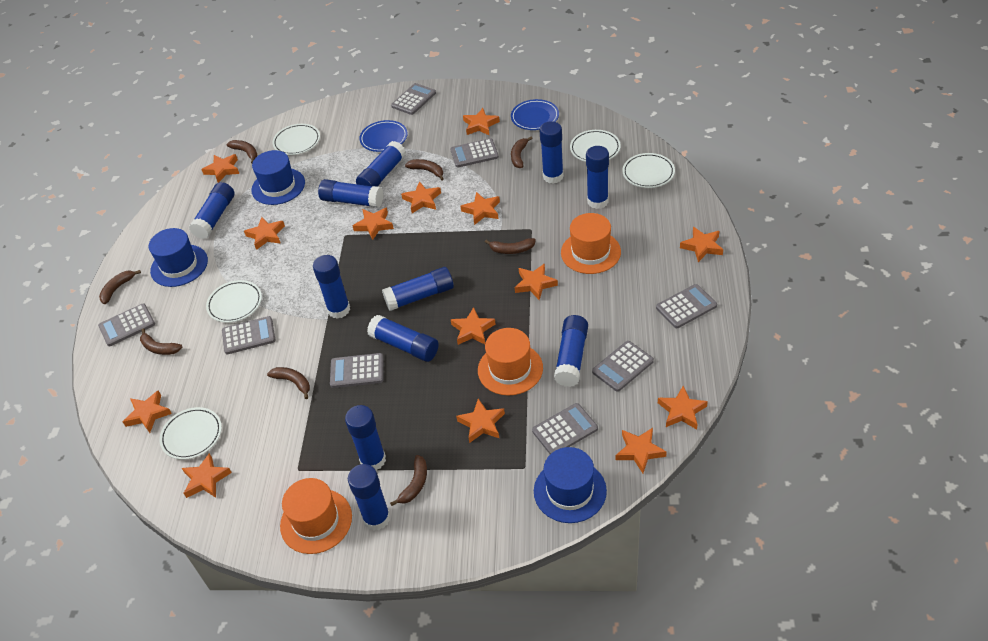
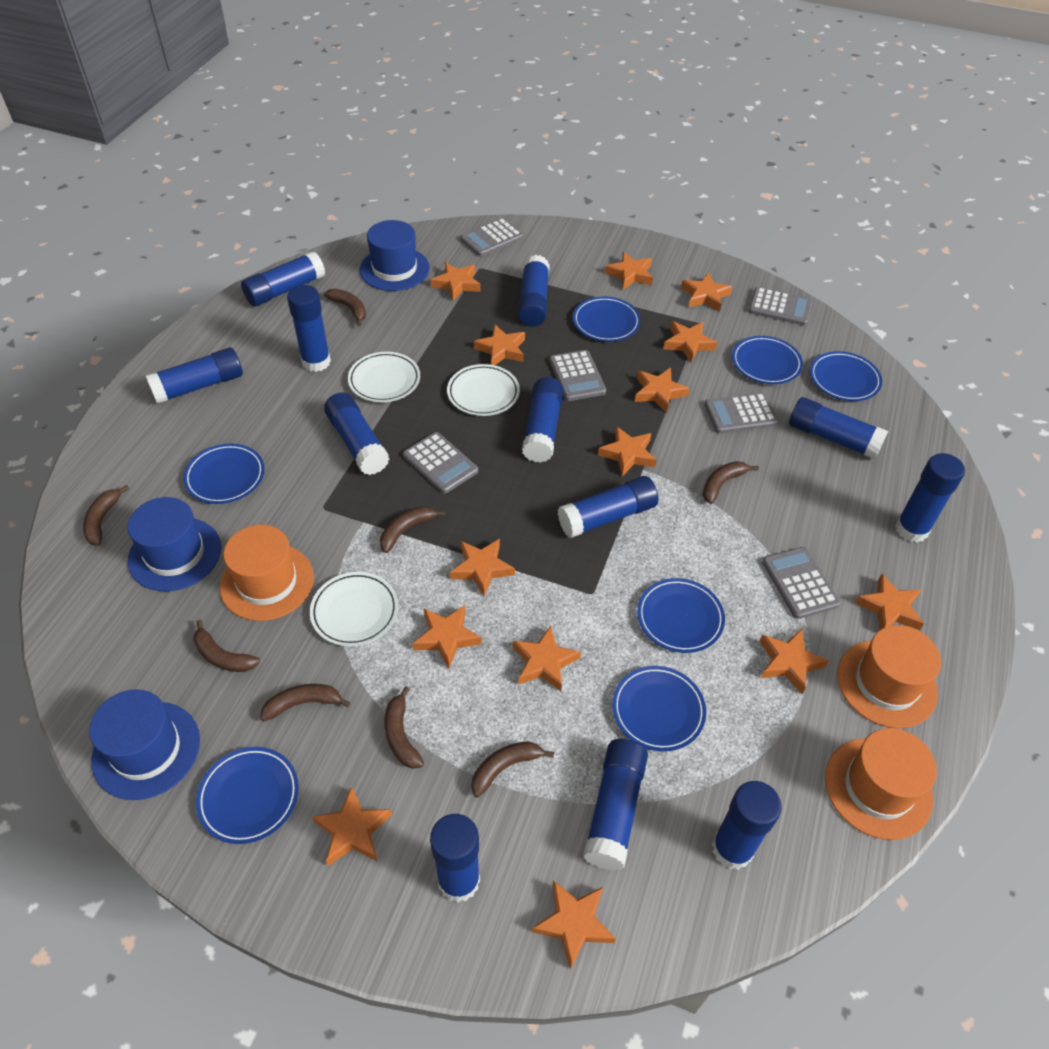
blue glue stick: [189,182,234,239] [313,255,350,319] [318,179,383,208] [345,405,386,470] [348,464,390,531] [356,141,406,187] [367,315,439,362] [382,267,454,311] [539,121,564,184] [554,315,588,387] [586,146,609,209] = 11 -> [145,347,243,404] [241,251,325,307] [287,285,331,372] [324,393,389,475] [430,814,480,902] [518,255,550,327] [522,377,563,463] [558,476,659,538] [583,739,648,871] [712,781,782,870] [789,397,888,459] [895,453,965,543] = 12
blue plate: [359,120,408,152] [511,99,559,130] = 2 -> [183,444,265,504] [196,747,299,844] [573,296,641,342] [612,666,706,751] [637,578,725,653] [732,336,803,384] [810,351,882,401] = 7
grey calculator: [98,304,155,346] [222,316,275,354] [330,353,384,388] [391,83,436,115] [450,138,499,167] [532,403,598,454] [592,341,654,392] [656,284,717,328] = 8 -> [403,432,478,494] [460,218,524,257] [549,350,606,401] [704,393,779,433] [748,287,813,326] [762,547,841,619] = 6
white plate: [159,407,222,460] [206,280,262,323] [272,124,320,155] [570,130,621,162] [622,153,675,188] = 5 -> [310,572,398,647] [348,352,420,402] [447,364,520,416] = 3

